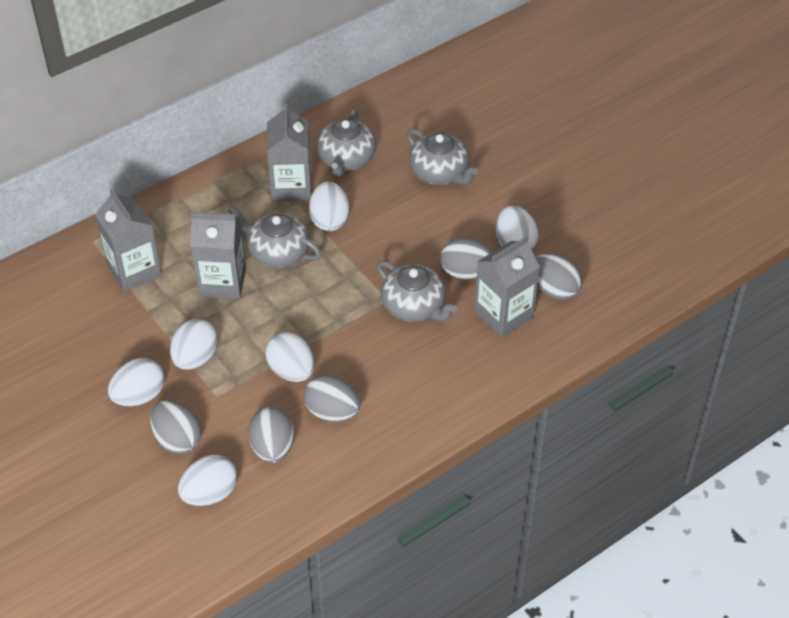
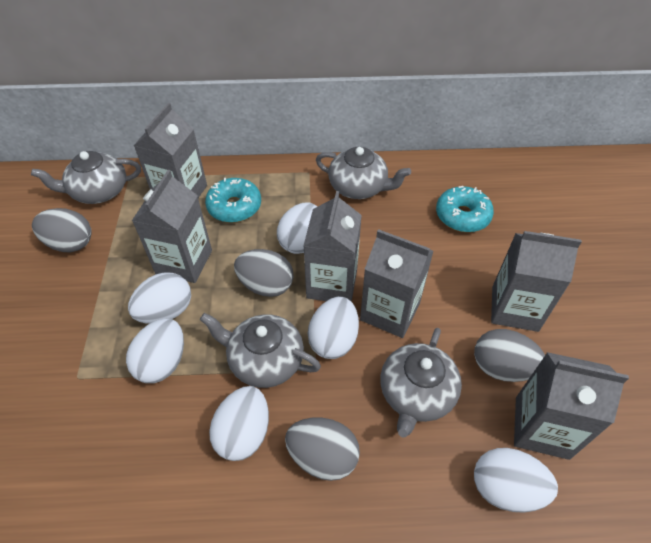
grey carton: [95,189,162,292] [190,212,246,299] [267,103,311,202] [474,236,540,337] = 4 -> [132,170,212,283] [134,103,207,198] [303,191,362,302] [360,229,433,338] [491,231,582,332] [514,352,629,460] = 6
grey egg: [150,400,202,454] [248,407,294,463] [304,374,360,422] [440,238,492,280] [535,253,583,300] = 5 -> [32,208,92,252] [234,249,294,297] [285,418,360,481] [474,329,545,382] = 4
turquoise donut: none = 0 -> [205,178,261,223] [436,186,494,232] = 2

